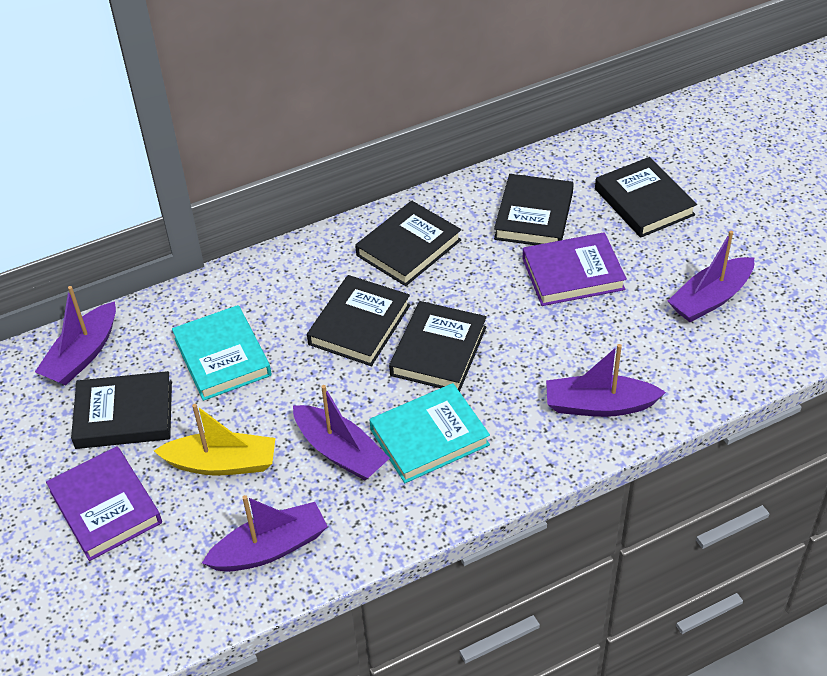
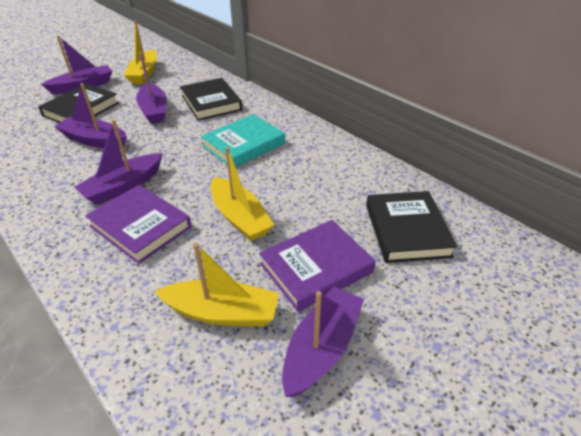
black book: [71,371,172,449] [307,275,410,366] [355,201,461,286] [389,301,487,392] [494,174,574,245] [595,157,697,238] = 6 -> [38,84,119,123] [180,78,242,121] [366,191,457,263] = 3
turquoise book: [172,305,272,401] [369,383,490,483] = 2 -> [201,114,285,167] = 1
yellow boat: [154,404,275,476] = 1 -> [124,20,157,84] [155,243,279,327] [211,147,274,241] = 3

